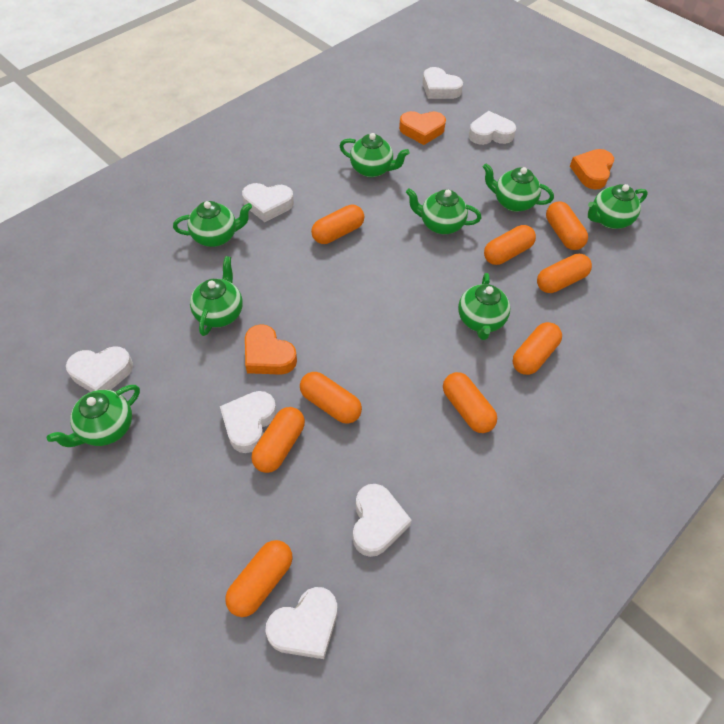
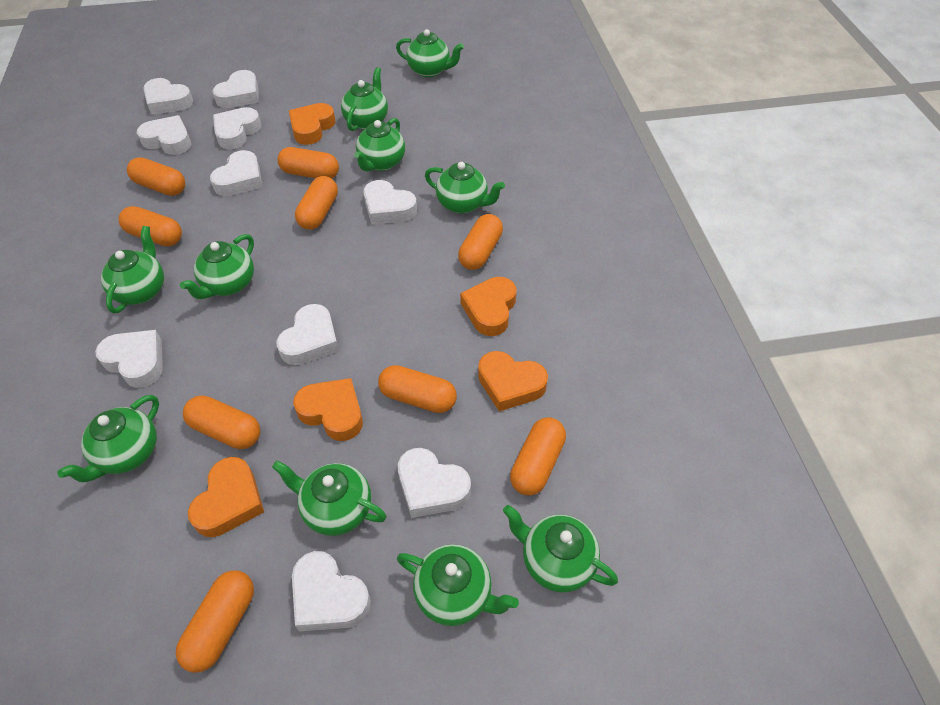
green teapot: [47,385,140,447] [173,201,252,247] [190,256,243,336] [340,133,409,177] [406,188,481,234] [458,273,510,340] [483,163,554,212] [588,184,648,229] = 8 -> [57,395,159,482] [101,226,164,313] [180,234,254,299] [272,461,387,536] [341,67,388,131] [354,118,405,172] [396,29,464,77] [397,544,519,626] [425,162,505,214] [503,505,618,592] = 10
orange heart: [245,324,297,375] [399,111,446,145] [570,149,614,190] = 3 -> [188,457,264,537] [289,103,336,145] [293,378,363,441] [460,277,516,336] [478,351,548,411] = 5
white heart: [66,346,133,392] [220,391,277,453] [242,183,294,222] [265,587,337,659] [353,484,412,557] [423,67,463,99] [469,111,516,145] = 7 -> [95,330,163,388] [137,115,191,155] [143,78,193,115] [210,150,262,196] [212,70,259,108] [213,107,261,149] [277,304,339,365] [292,551,371,631] [363,180,417,224] [398,448,471,518] = 10

